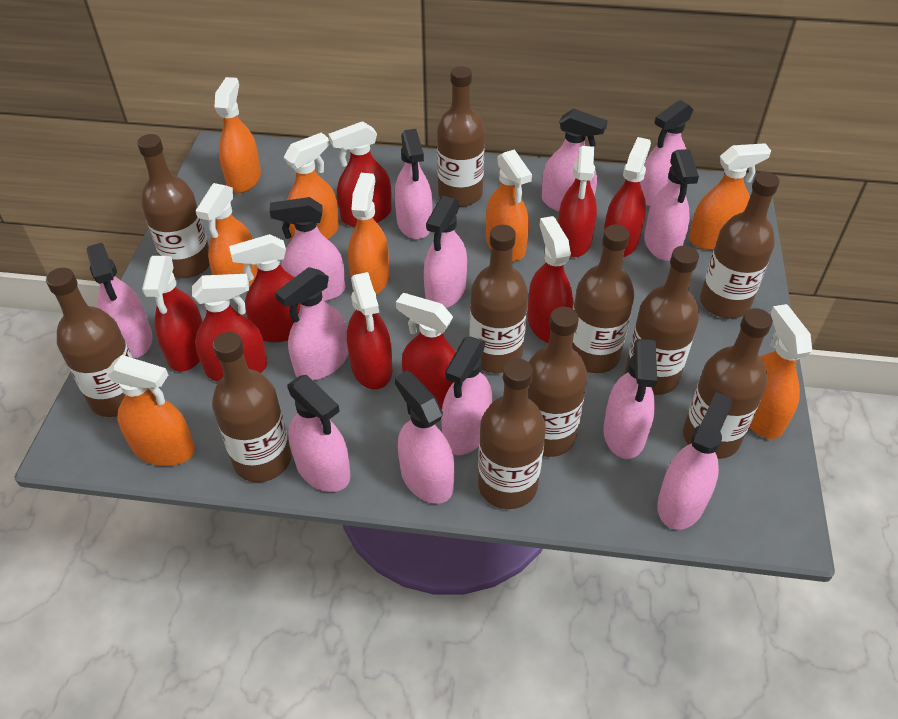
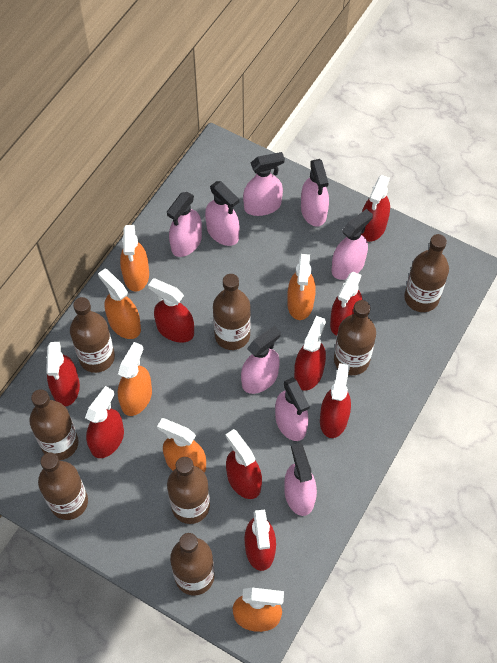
brown bottle: [46,268,133,417] [137,134,210,278] [212,332,291,482] [437,66,485,207] [469,225,528,373] [478,359,546,509] [528,307,588,457] [573,225,634,373] [625,246,699,395] [683,308,772,459] [700,172,780,319] = 11 -> [29,389,79,460] [38,453,88,520] [70,297,115,373] [167,457,210,524] [170,533,215,595] [213,274,251,350] [334,300,376,375] [404,234,449,312] = 8
orange spray bottle: [106,355,195,466] [195,183,258,287] [214,77,261,193] [284,133,339,240] [348,173,389,295] [486,149,532,261] [689,143,771,250] [749,304,812,439] = 8 -> [98,269,141,339] [118,342,152,416] [120,225,149,292] [157,418,206,472] [233,588,284,632] [287,254,316,320] = 6
pink spray bottle: [86,243,153,358] [270,197,345,302] [275,267,348,381] [288,375,351,492] [394,370,455,504] [395,129,432,239] [424,196,467,308] [441,337,492,455] [542,109,608,212] [603,339,657,459] [640,100,693,206] [644,149,699,261] [657,392,733,530] = 13 -> [167,192,202,257] [205,181,240,246] [241,326,281,394] [243,152,285,216] [275,377,310,441] [284,443,317,516] [301,159,329,227] [332,209,373,280] = 8

